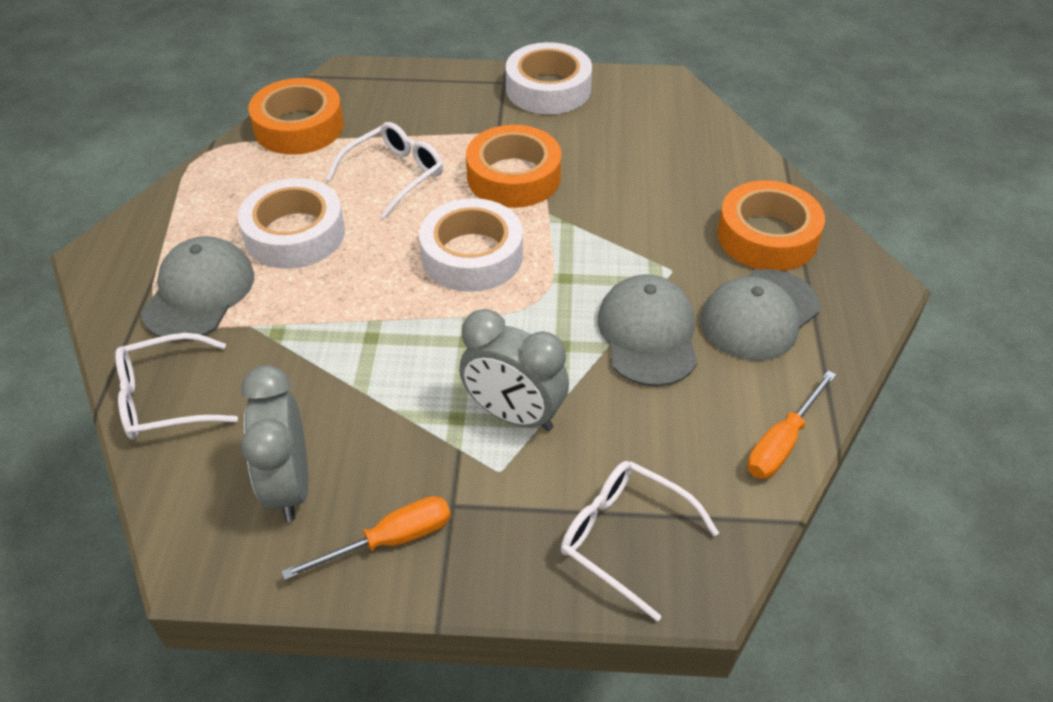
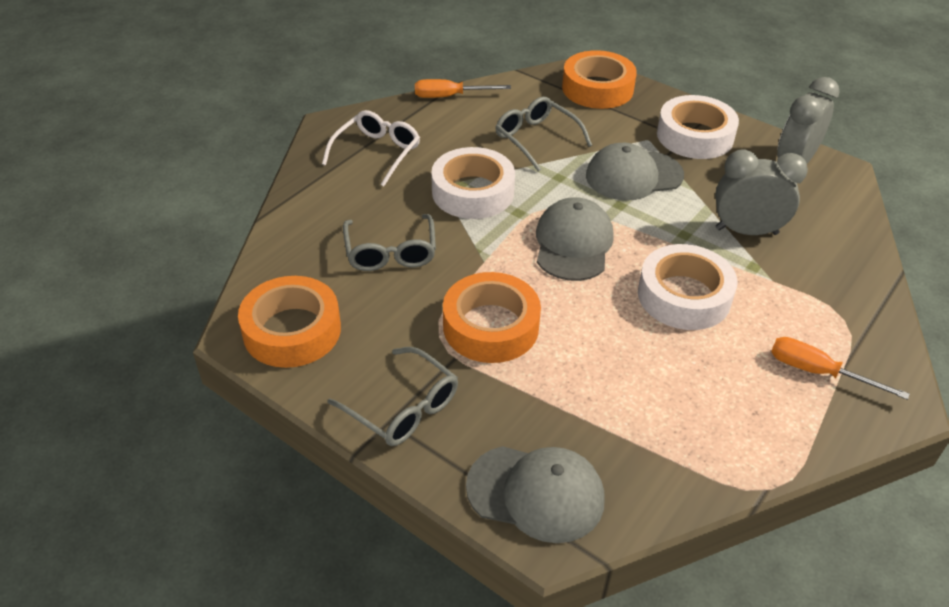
grey glasses: none = 0 -> [327,347,458,446] [343,214,436,271] [496,97,592,172] = 3
white glasses: [115,333,238,440] [326,122,443,219] [561,461,719,621] = 3 -> [322,110,420,187] = 1

